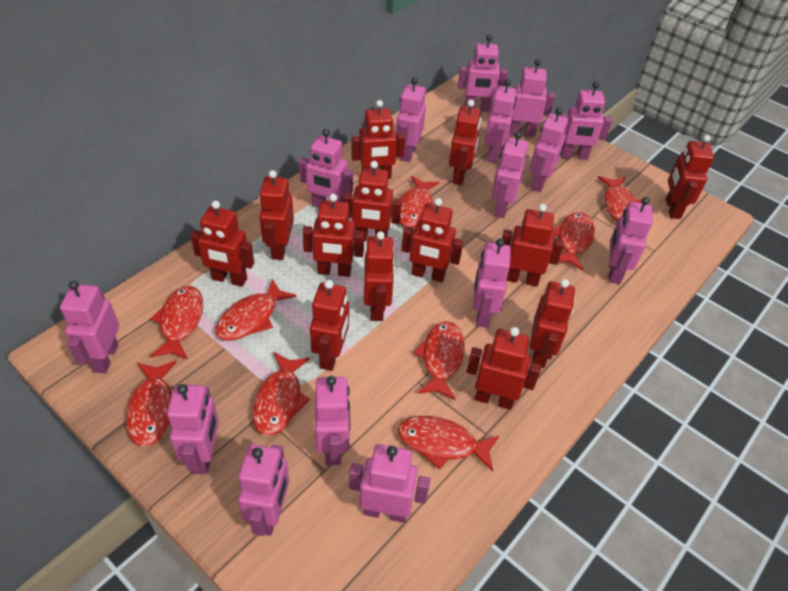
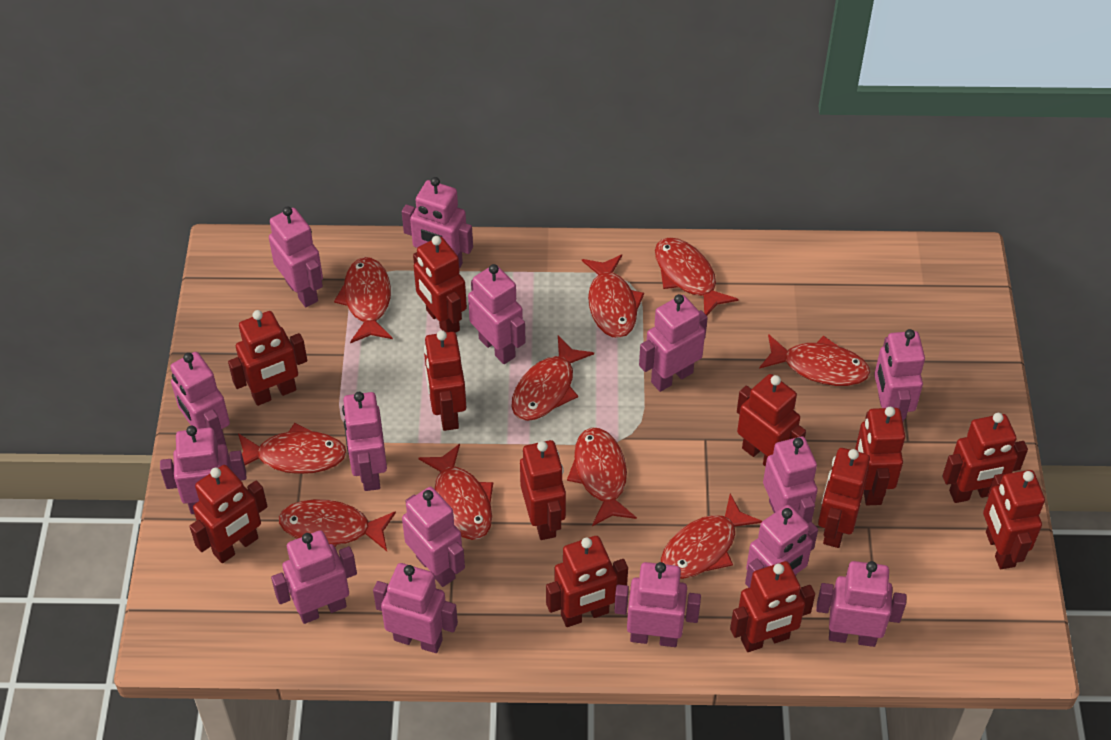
red fish: [126,361,176,447] [150,286,203,359] [215,279,297,341] [252,352,310,436] [398,416,499,472] [400,176,439,228] [413,321,465,400] [552,212,595,270] [597,176,642,222] = 9 -> [238,423,347,474] [279,499,396,551] [334,257,393,343] [418,444,493,540] [512,336,594,421] [567,427,637,526] [582,254,644,338] [655,237,739,315] [661,494,762,579] [759,334,870,386] = 10
red robot: [190,201,254,287] [259,170,294,260] [302,194,364,277] [310,280,349,371] [343,161,402,241] [351,100,405,179] [364,231,395,321] [401,198,464,282] [449,100,481,185] [467,327,541,410] [502,204,564,286] [530,279,575,368] [666,135,714,219] = 13 -> [189,465,267,563] [228,310,307,406] [413,236,467,333] [424,330,466,431] [520,440,566,540] [546,536,628,627] [730,561,815,652] [737,374,806,467] [818,448,870,548] [855,407,905,506] [942,413,1028,503] [983,470,1045,569] = 12

